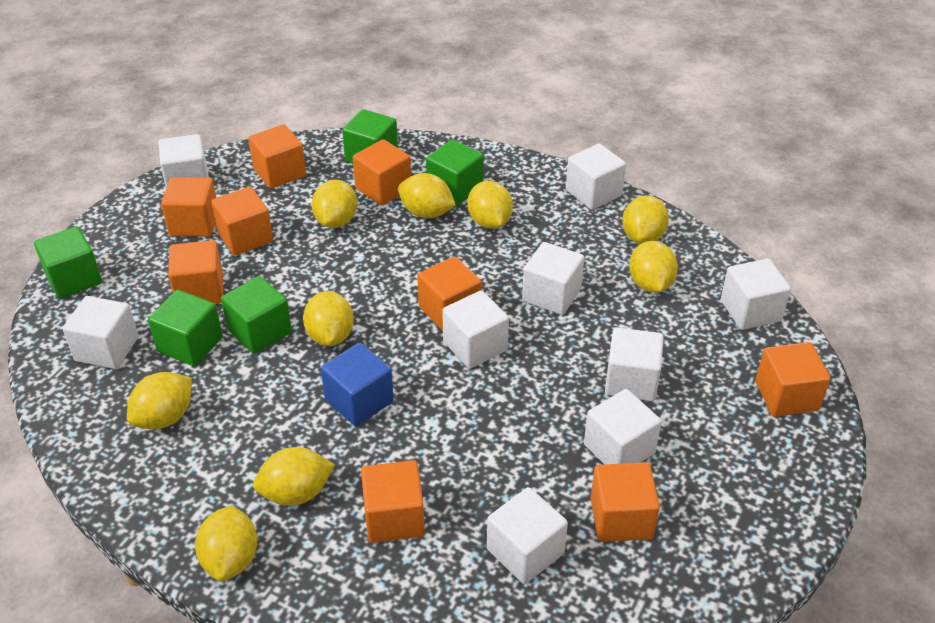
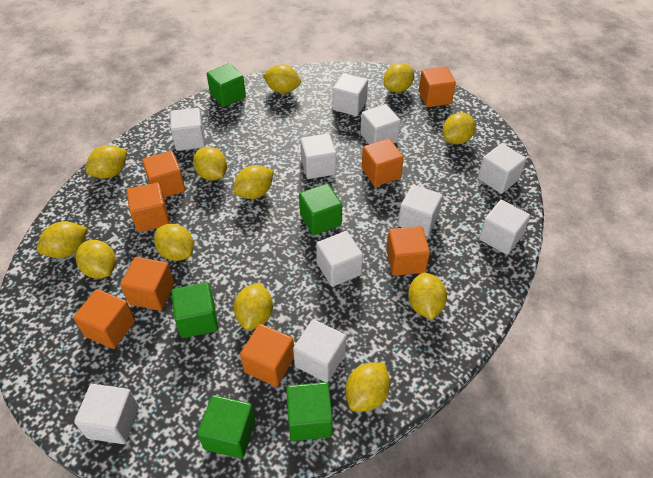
blue cube: [321,343,394,426] = 1 -> none = 0
orange cube: [161,177,216,237] [168,240,223,304] [211,187,273,256] [248,124,306,189] [353,139,411,205] [361,460,425,543] [417,256,482,331] [591,462,660,542] [755,342,830,417] = 9 -> [73,289,135,349] [120,257,174,311] [127,182,170,232] [142,151,186,198] [240,324,294,387] [362,138,404,187] [386,226,430,276] [419,67,456,107] = 8
white cube: [63,296,138,369] [158,134,208,188] [442,290,509,369] [487,487,568,584] [522,242,584,315] [566,144,626,210] [584,389,662,464] [605,327,664,401] [721,259,791,330] = 9 -> [74,384,139,444] [170,108,205,151] [293,319,346,382] [300,134,337,179] [316,231,363,287] [332,73,368,116] [360,104,401,144] [398,184,443,236] [478,143,526,194] [479,200,530,255] = 10
yellow lemon: [127,372,192,429] [195,505,257,581] [253,447,335,506] [303,291,354,346] [312,180,357,228] [398,173,456,218] [467,181,513,229] [622,195,669,244] [629,241,678,293] = 9 -> [37,221,87,258] [76,240,116,279] [86,145,127,179] [154,224,194,261] [193,147,227,181] [233,165,273,199] [234,283,273,331] [262,64,301,93] [346,362,390,412] [384,63,414,93] [408,273,447,320] [443,113,476,145] = 12

